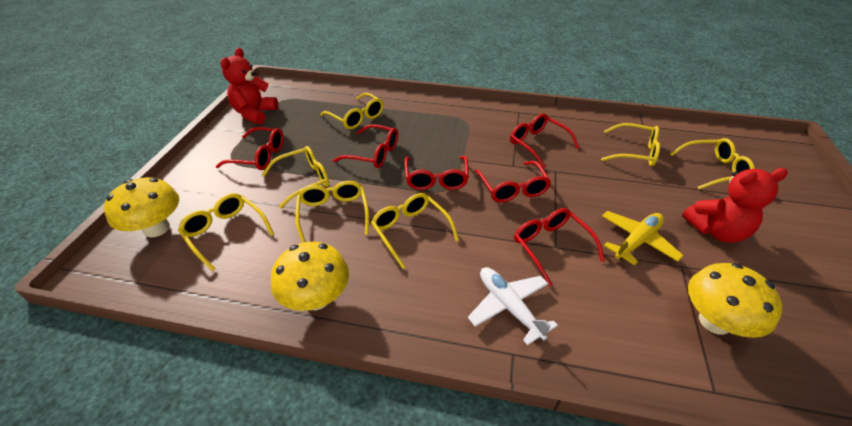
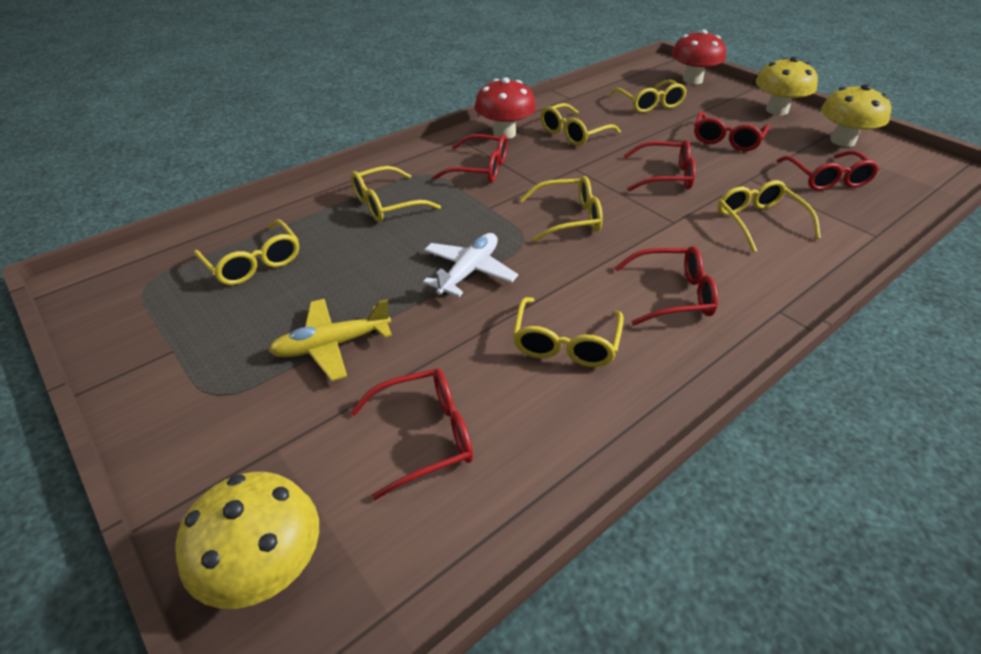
red mushroom: none = 0 -> [474,77,536,139] [672,29,726,84] = 2
red teddy bear: [220,48,278,125] [682,168,788,243] = 2 -> none = 0

